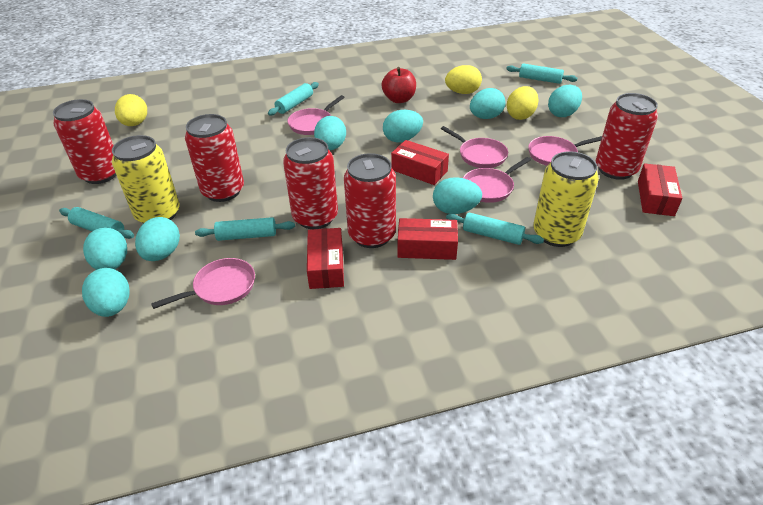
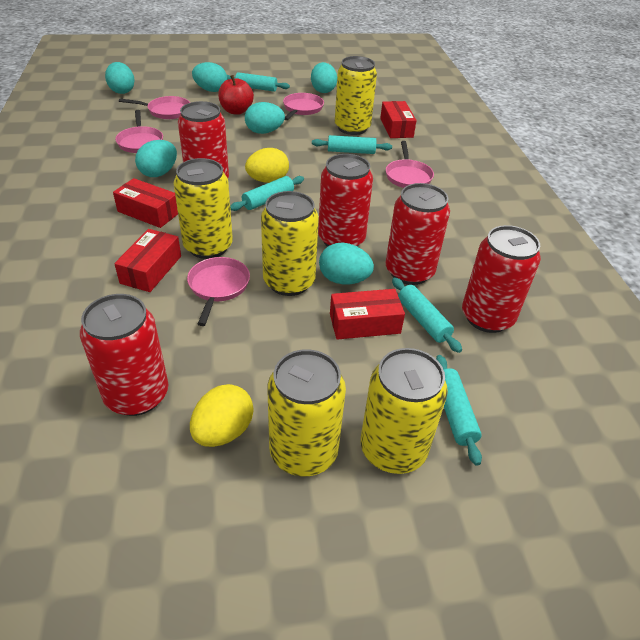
turquoise egg: [82,268,130,317] [83,227,127,270] [135,217,180,261] [314,116,346,150] [383,110,423,143] [433,177,482,214] [470,88,505,119] [548,85,582,117] = 8 -> [105,62,134,94] [135,140,177,177] [192,62,227,92] [245,102,285,134] [311,62,337,93] [319,243,374,285] = 6
yellow can: [112,135,180,224] [533,151,599,247] = 2 -> [173,158,233,259] [261,191,319,296] [268,349,346,477] [335,56,377,135] [361,348,448,474] = 5
yellow egg: [115,94,147,126] [445,65,482,94] [507,86,538,120] = 3 -> [190,384,253,447] [245,148,289,183] = 2

